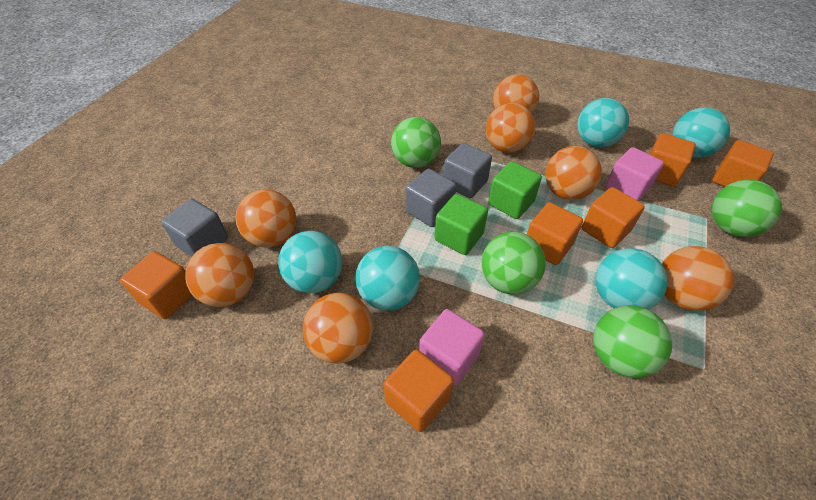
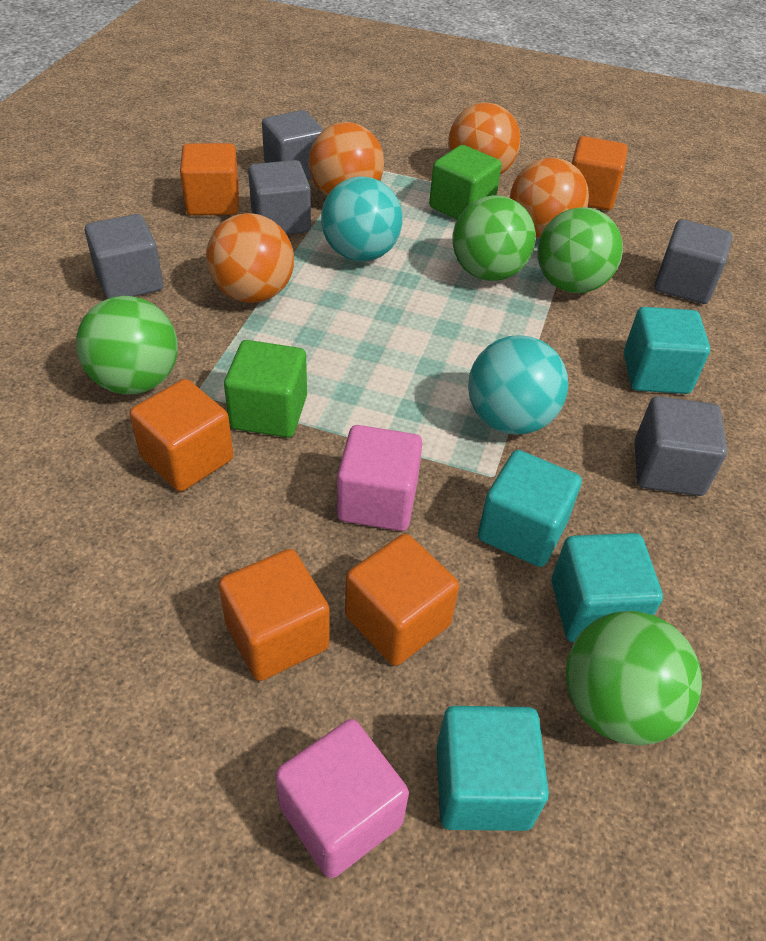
grey cube: [161,199,228,256] [406,169,456,227] [443,143,492,198] = 3 -> [85,214,163,299] [248,160,311,235] [262,110,324,179] [634,396,727,496] [655,219,733,304] = 5
orange ball: [185,243,254,307] [235,189,296,248] [303,293,373,364] [486,103,535,153] [493,74,539,114] [545,146,602,200] [662,246,734,311] = 7 -> [206,213,294,303] [309,122,384,196] [448,103,521,175] [510,157,589,238] = 4
orange cube: [120,251,192,319] [383,350,454,432] [527,202,583,265] [582,187,645,248] [649,133,696,187] [712,140,774,187] = 6 -> [129,379,233,492] [180,143,239,216] [218,549,329,681] [345,534,459,666] [572,136,628,210] = 5
turquoise ball: [278,231,342,293] [355,246,420,310] [577,98,629,147] [596,248,667,310] [672,107,730,158] = 5 -> [321,176,403,262] [468,335,568,435] = 2
turquoise cube: none = 0 -> [436,706,549,831] [478,450,582,567] [551,533,663,642] [624,307,710,394] = 4

